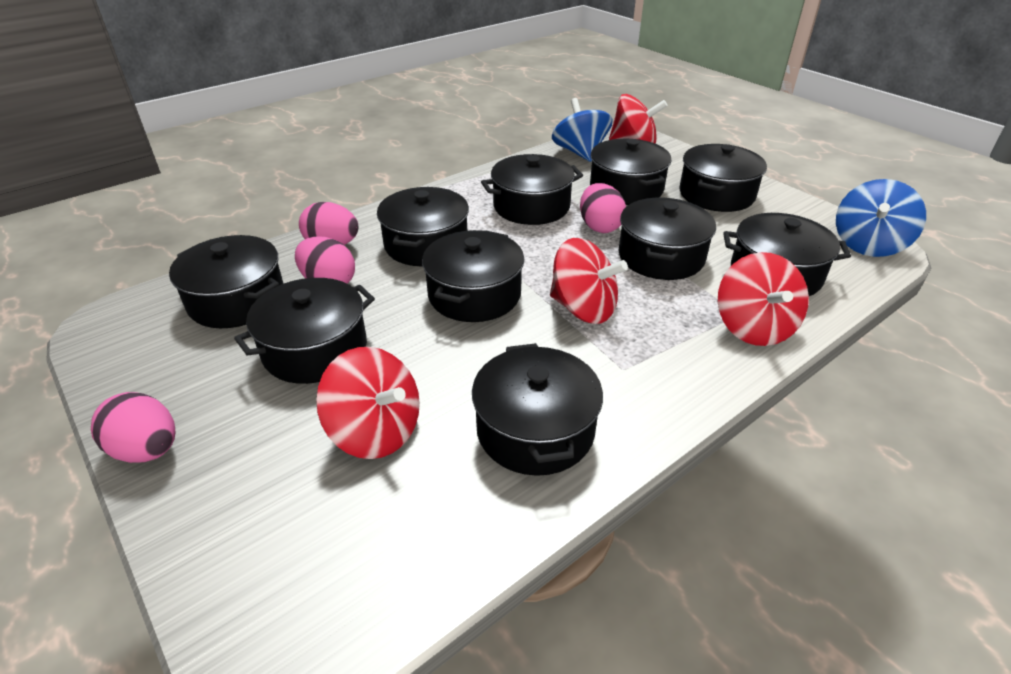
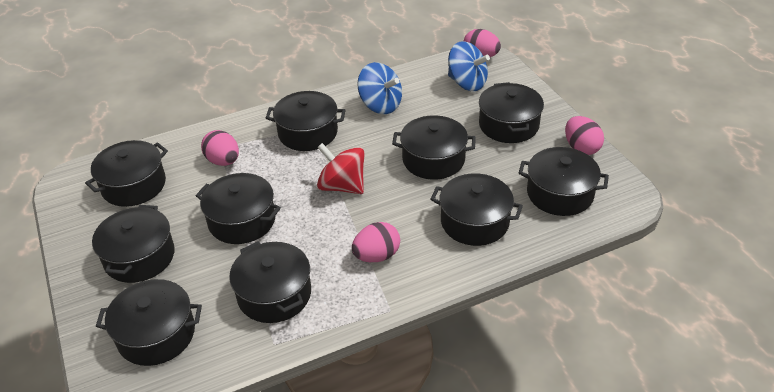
red spinning top: [316,347,420,459] [550,238,628,324] [609,94,668,144] [718,252,809,346] = 4 -> [317,143,364,194] = 1

